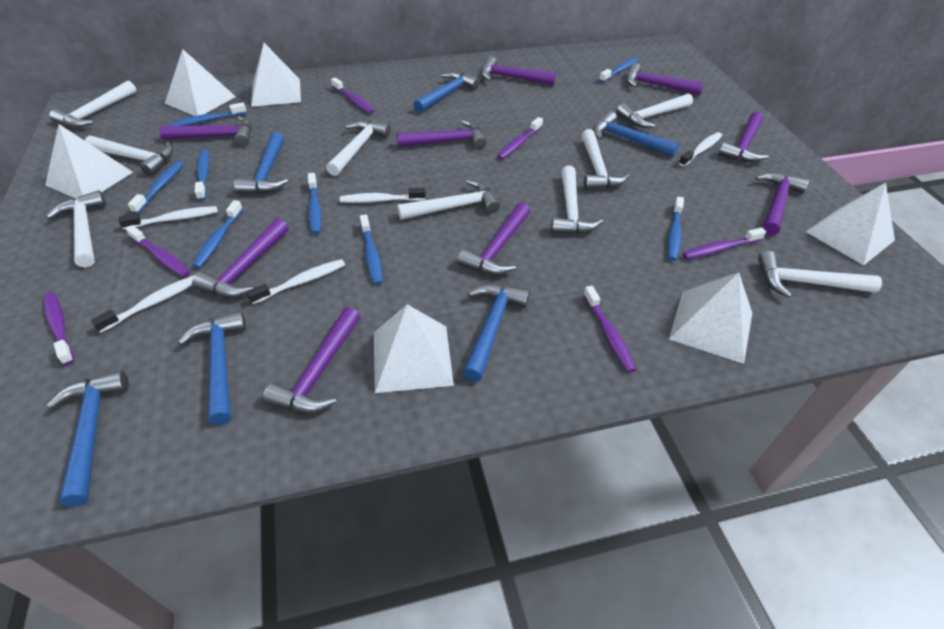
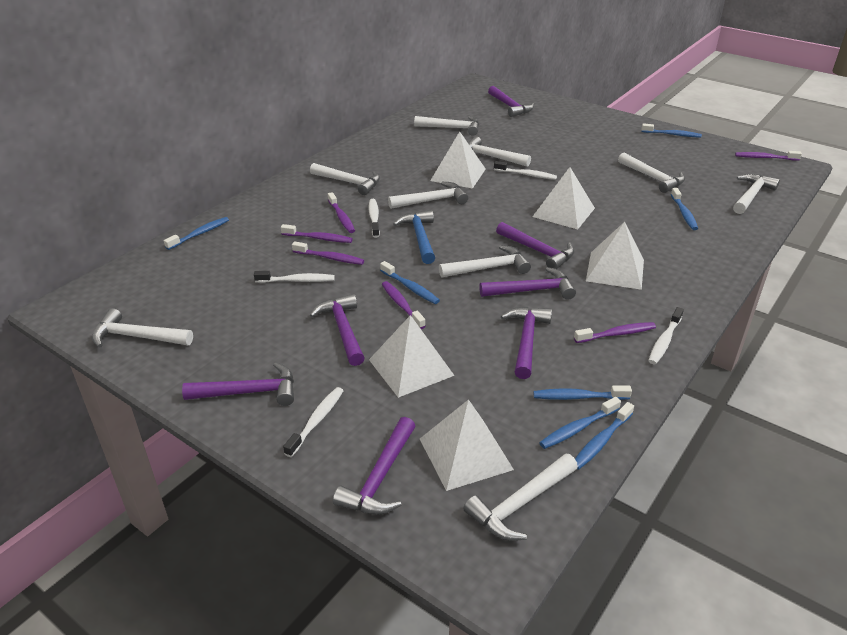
blue hammer: [47,370,129,506] [178,311,246,425] [234,132,288,194] [413,72,480,113] [462,284,530,382] [593,111,679,157] = 6 -> [393,210,435,264] = 1
blue toothbrush: [128,161,184,214] [169,102,247,126] [192,200,243,268] [194,150,209,201] [308,173,321,235] [360,214,383,285] [599,57,639,82] [667,196,684,261] = 8 -> [164,217,229,250] [380,261,440,304] [533,385,632,400] [539,397,621,449] [575,402,634,470] [642,123,702,138] [671,188,698,230] = 7
purple hammer: [160,116,252,146] [192,218,288,298] [263,307,360,413] [397,120,487,149] [457,202,530,275] [481,56,556,85] [626,63,704,95] [718,112,768,162] [755,172,809,236] = 9 -> [182,362,294,406] [309,294,365,366] [333,417,415,515] [479,267,576,300] [488,86,534,117] [496,222,574,269] [501,307,552,379] = 7
white pyramid: [45,124,133,199] [165,49,236,116] [251,43,301,107] [374,305,454,393] [669,272,752,364] [806,183,895,265] = 6 -> [369,315,455,398] [420,399,514,491] [430,132,486,189] [533,167,595,230] [586,222,644,290] = 5

